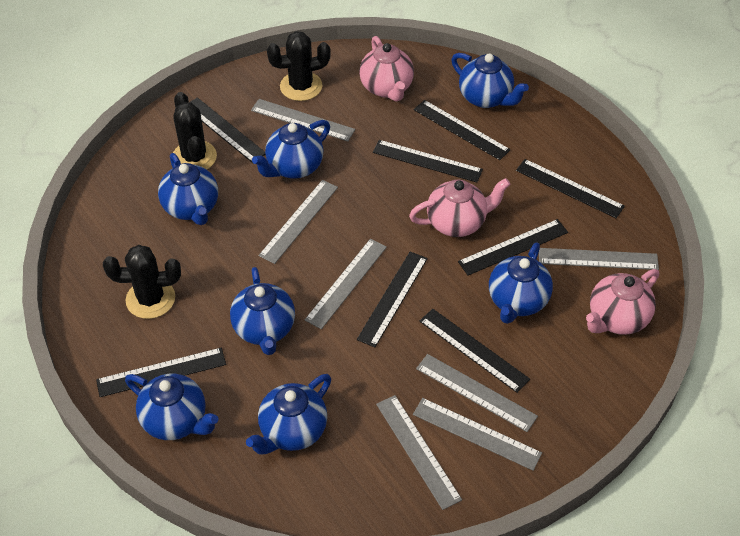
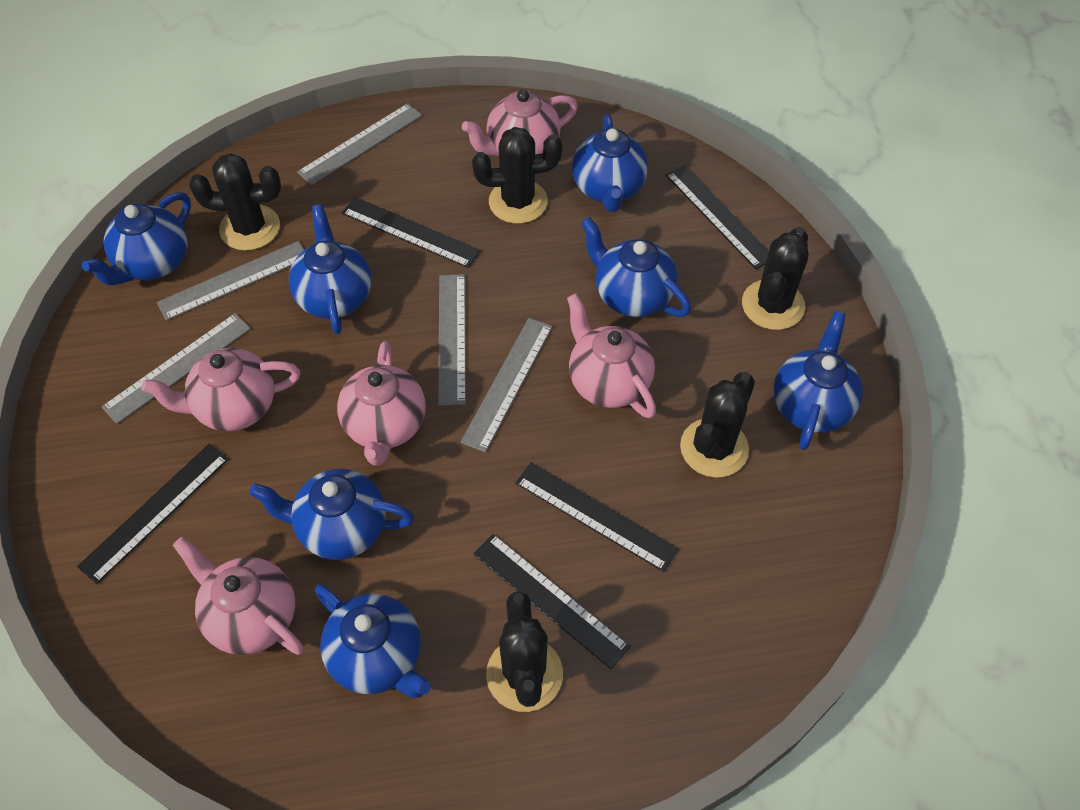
black cactus: [103,245,181,319] [173,92,217,170] [267,31,331,101] = 3 -> [189,153,281,251] [472,127,562,224] [486,591,563,712] [680,372,755,478] [742,227,808,330] = 5
black ruler: [96,347,226,397] [191,97,265,163] [357,251,428,347] [373,140,483,182] [414,100,511,160] [419,309,530,393] [458,219,568,275] [516,159,625,218] = 8 -> [77,444,229,584] [342,197,481,268] [473,534,631,669] [515,462,679,572] [666,165,769,269] = 5
grey ruler: [251,99,355,142] [259,180,338,264] [305,239,387,329] [376,395,462,510] [413,398,542,471] [416,354,538,432] [539,248,659,270] = 7 -> [101,313,251,424] [157,241,304,321] [297,103,422,185] [438,274,466,406] [460,318,553,452] = 5
pink teapot: [359,36,414,101] [409,178,510,237] [586,269,659,335] = 3 -> [141,348,300,431] [173,537,304,655] [337,341,426,466] [462,89,578,156] [567,294,656,418] = 5

